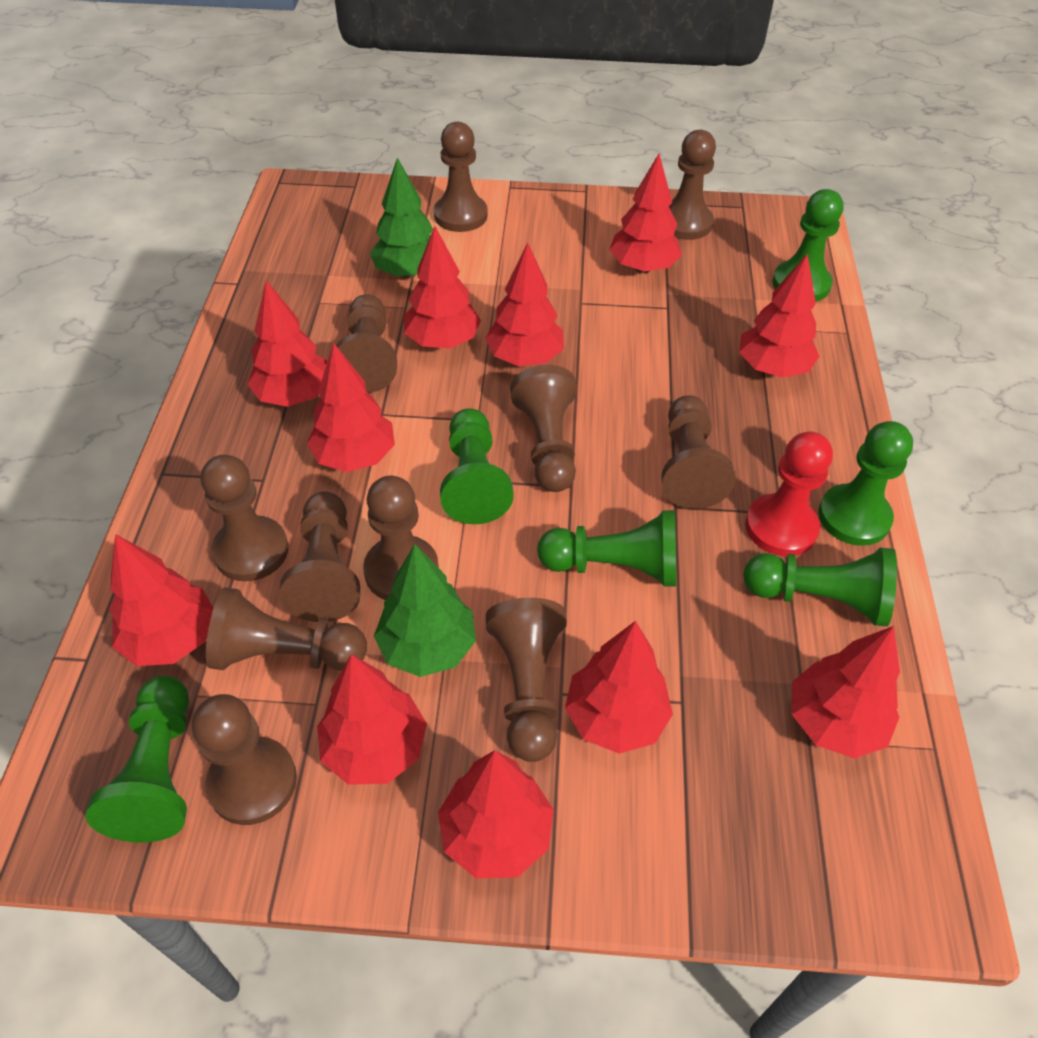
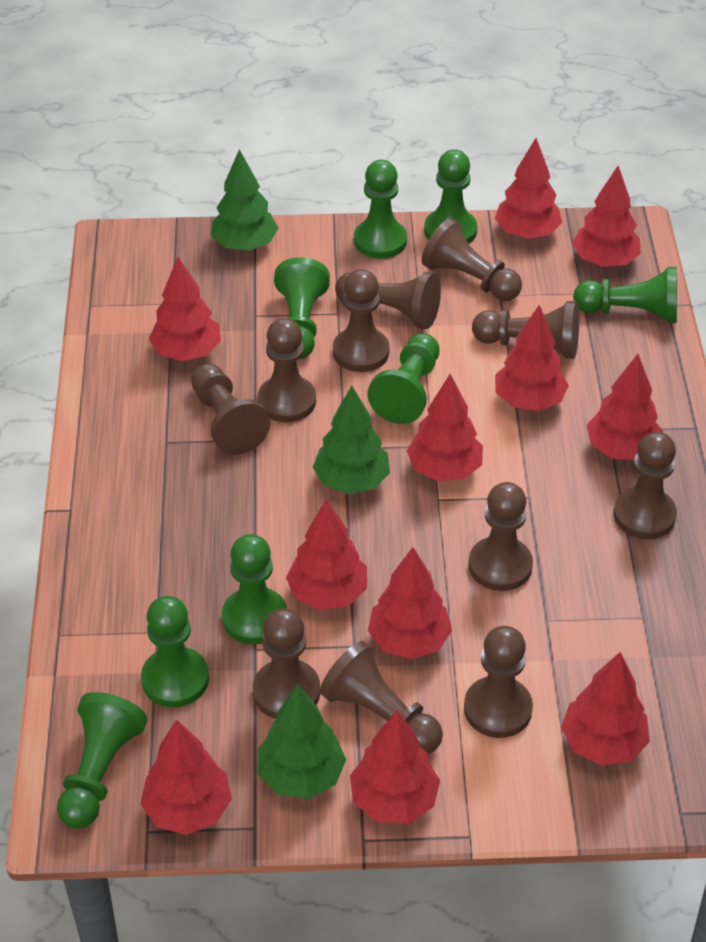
green pawn: [86,676,189,843] [440,408,514,524] [537,510,676,586] [743,548,897,627] [773,189,843,302] [818,421,913,546] = 6 -> [57,692,147,829] [141,596,209,707] [222,534,287,644] [274,257,330,359] [354,160,407,259] [367,333,440,424] [424,150,477,244] [573,267,677,323] = 8
green tree: [370,157,433,278] [374,544,476,677] = 2 -> [211,149,279,251] [257,685,346,799] [313,386,390,494] = 3
red pawn: [745,432,833,556] = 1 -> none = 0

